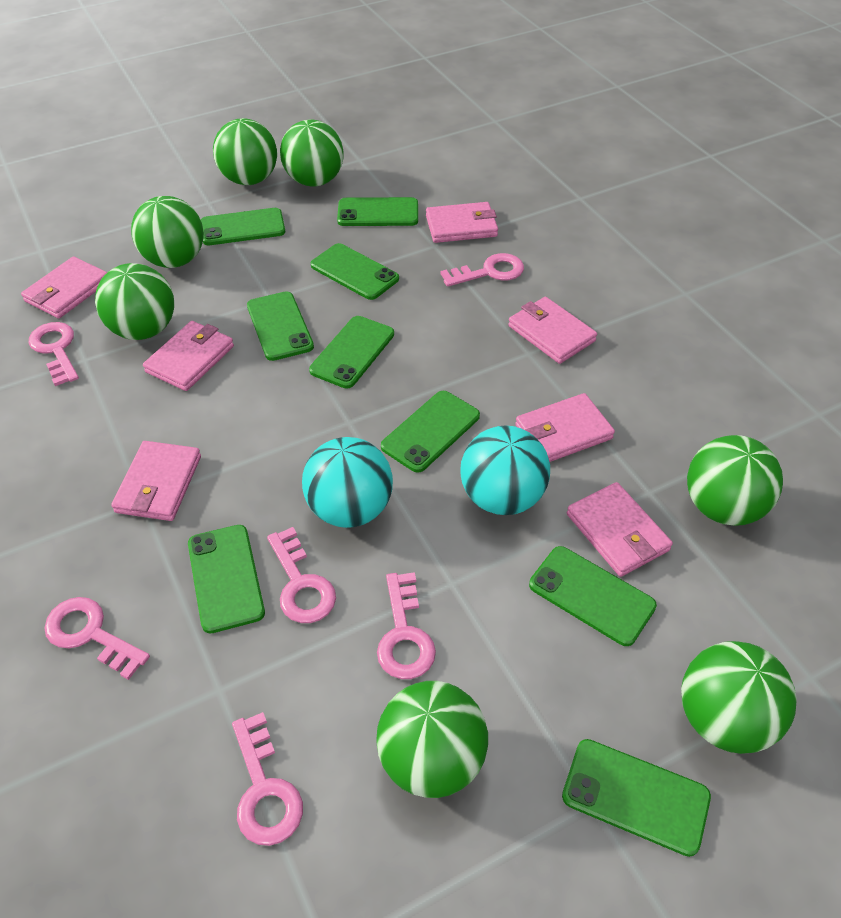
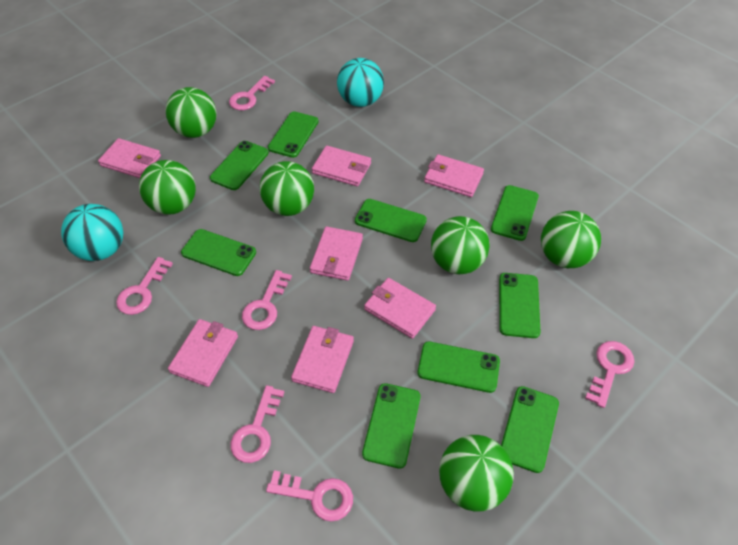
green ball: [95,263,174,340] [131,196,204,268] [213,118,277,185] [280,120,344,187] [377,681,488,798] [681,641,797,754] [687,435,783,526] = 7 -> [139,160,196,215] [166,87,216,138] [260,161,314,216] [431,216,490,274] [439,435,514,511] [541,211,601,268] = 6

